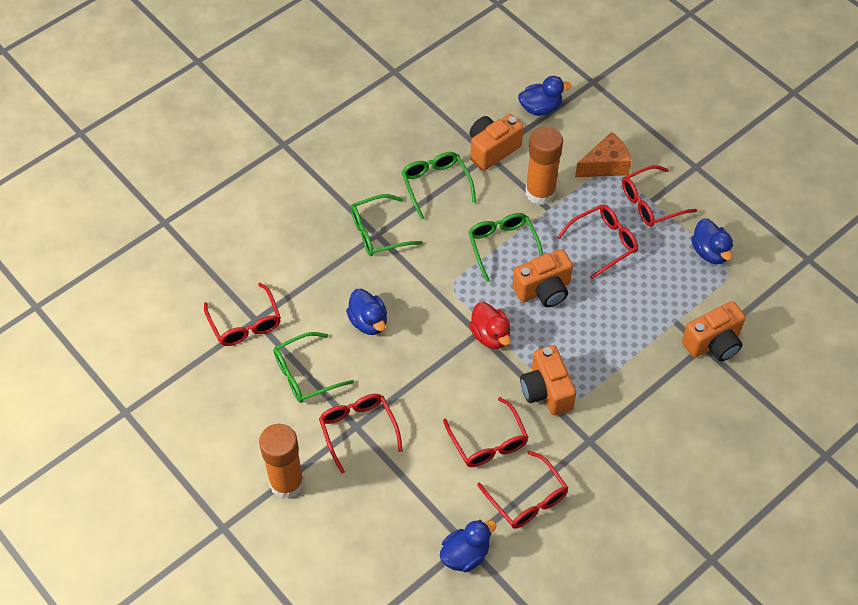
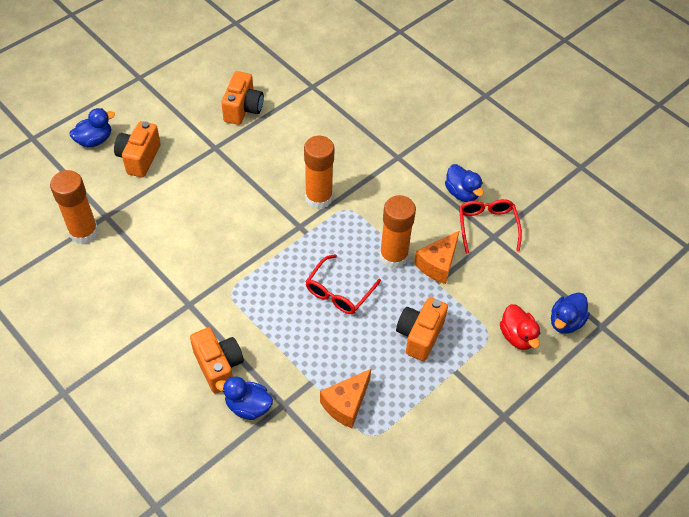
green glasses: [273,332,354,403] [351,194,423,256] [401,152,476,220] [468,213,543,282] = 4 -> none = 0
orange cheese: [575,132,631,177] = 1 -> [320,369,371,428] [414,231,459,284] = 2
orange glue stick: [259,424,304,499] [525,126,563,205] = 2 -> [50,170,99,245] [304,136,334,209] [380,195,416,269] = 3
red glasses: [204,283,281,346] [319,394,403,474] [443,397,528,467] [477,451,568,529] [557,205,638,279] [622,165,697,227] = 6 -> [305,254,381,314] [459,199,522,254] = 2

